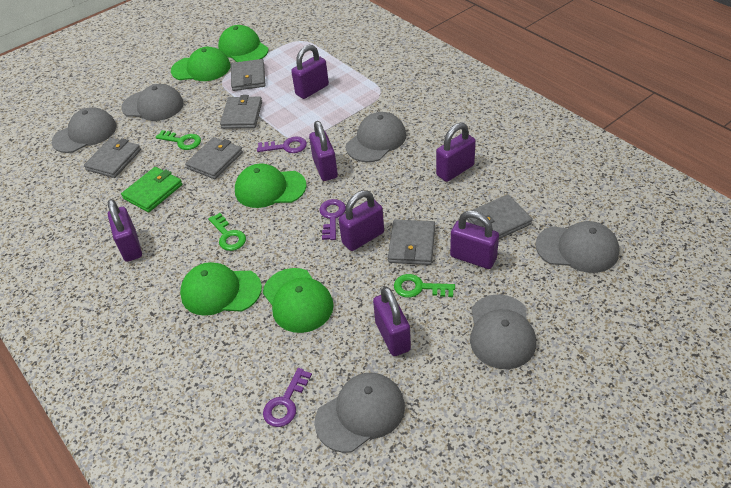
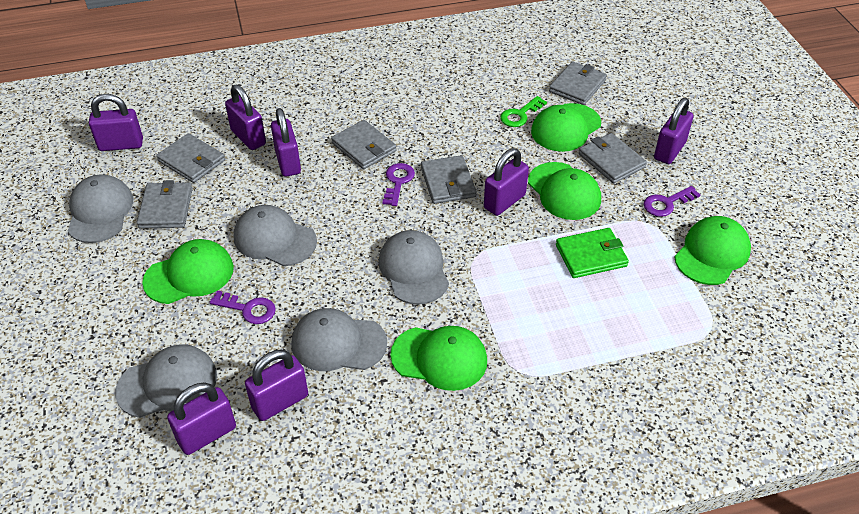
green key: [156,130,201,150] [208,213,246,251] [394,274,455,298] = 3 -> [500,96,547,127] = 1
grey cap: [52,107,117,153] [121,84,184,121] [314,373,405,453] [346,112,406,162] [470,294,536,369] [536,221,620,273] = 6 -> [68,174,133,243] [115,344,217,418] [234,205,317,266] [291,308,387,371] [378,230,449,305] = 5

